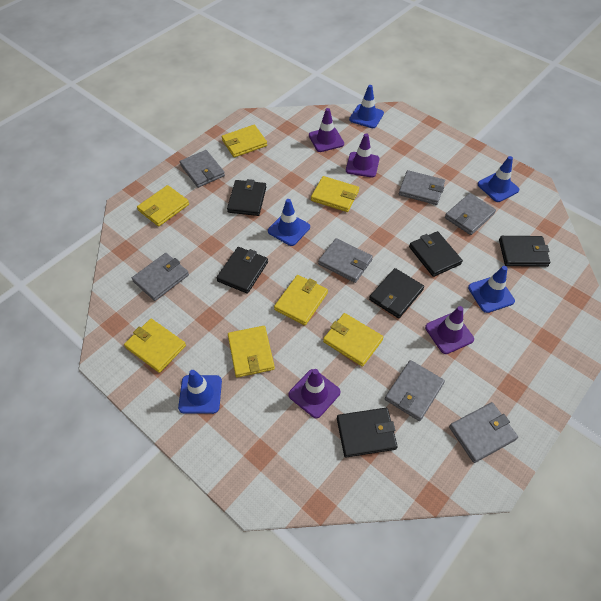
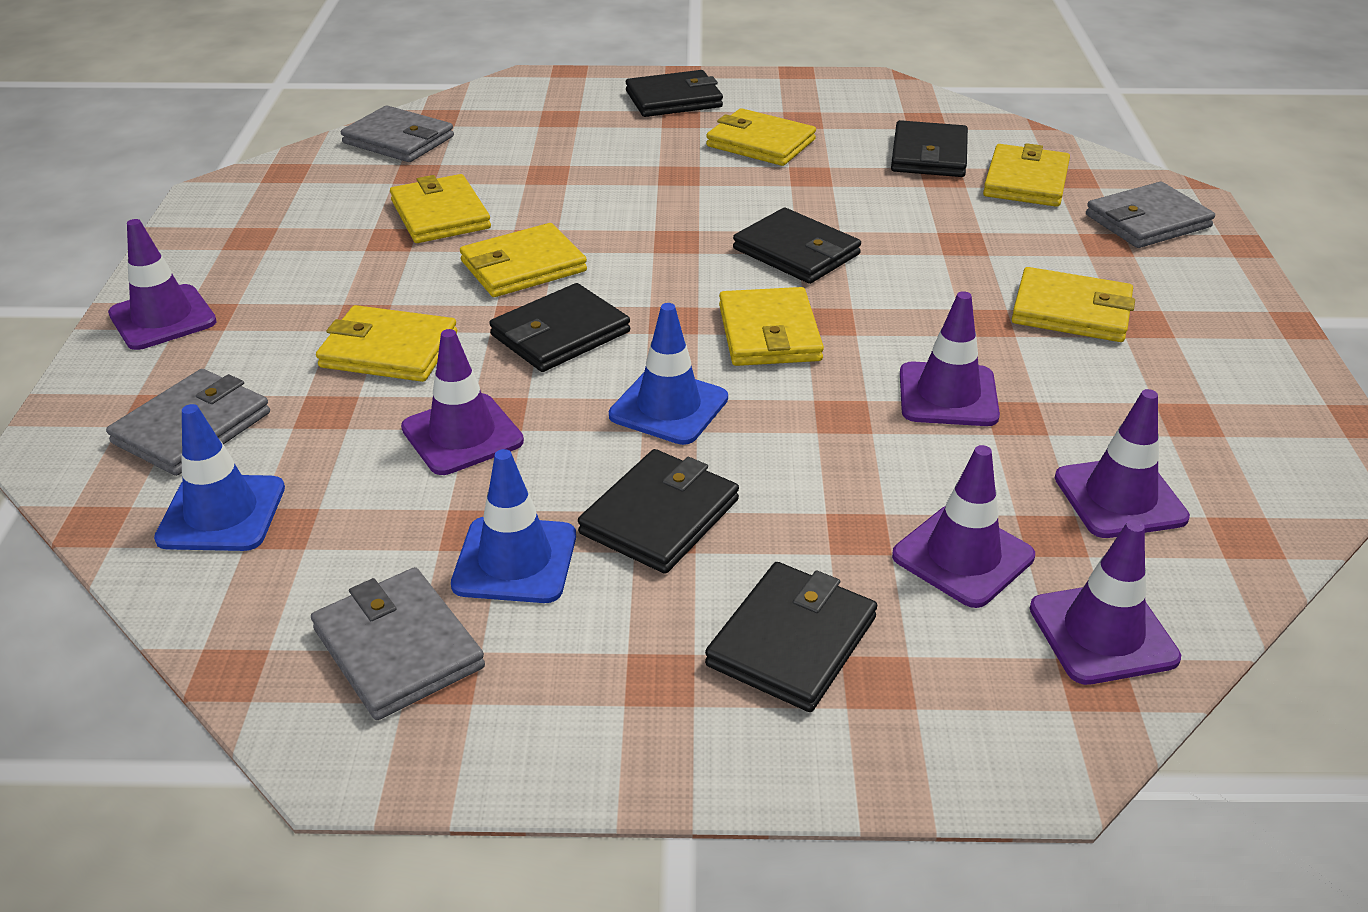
blue traffic cone: [178,370,222,414] [268,199,310,246] [349,85,384,128] [468,266,515,313] [478,156,519,202] = 5 -> [154,404,285,551] [451,449,576,603] [609,303,728,445] = 3
grey wallet: [132,253,189,301] [180,150,225,188] [318,238,373,283] [385,360,445,421] [399,170,445,205] [445,193,496,235] [449,402,518,463] = 7 -> [106,369,270,476] [311,567,485,720] [341,105,454,162] [1086,182,1215,248] = 4
purple traffic cone: [288,369,341,418] [309,108,344,152] [346,133,379,178] [425,306,474,354] = 4 -> [108,219,217,350] [401,329,524,475] [892,445,1035,608] [900,291,1000,426] [1029,520,1181,685] [1055,389,1190,538] = 6

